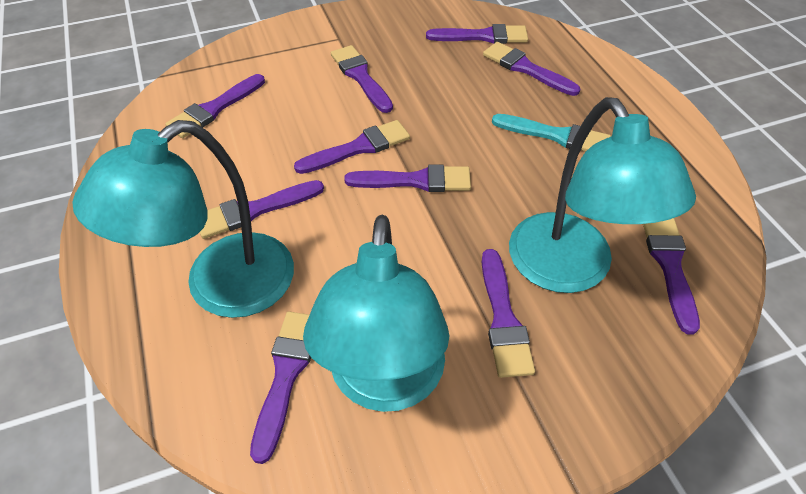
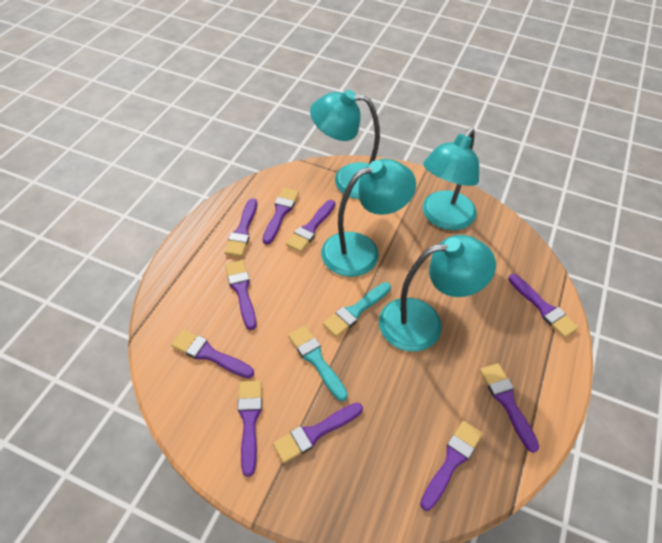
turquoise brush: [492,114,611,151] = 1 -> [288,326,348,401] [323,282,391,337] = 2
turquoise lamp: [73,120,294,318] [303,214,449,412] [509,97,696,293] = 3 -> [310,90,380,199] [321,159,416,277] [379,235,496,352] [423,128,479,230] = 4

